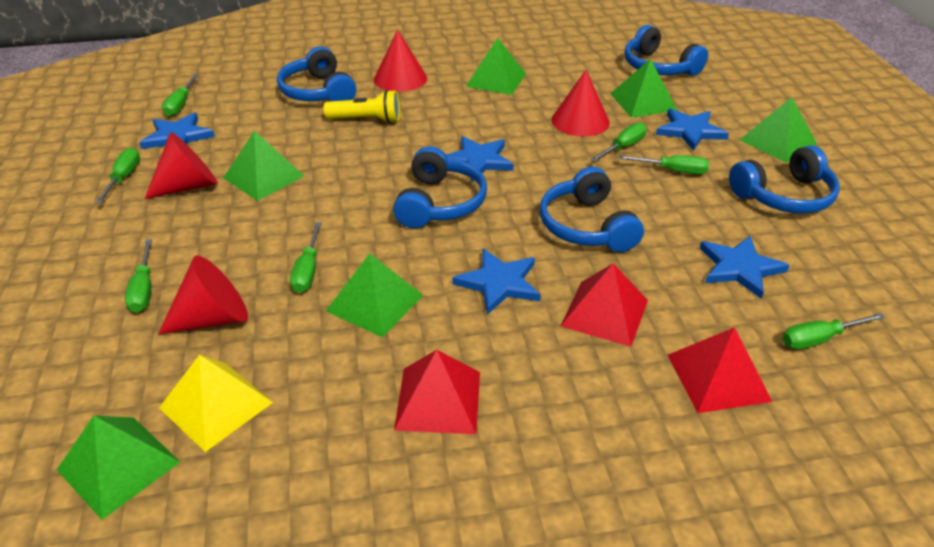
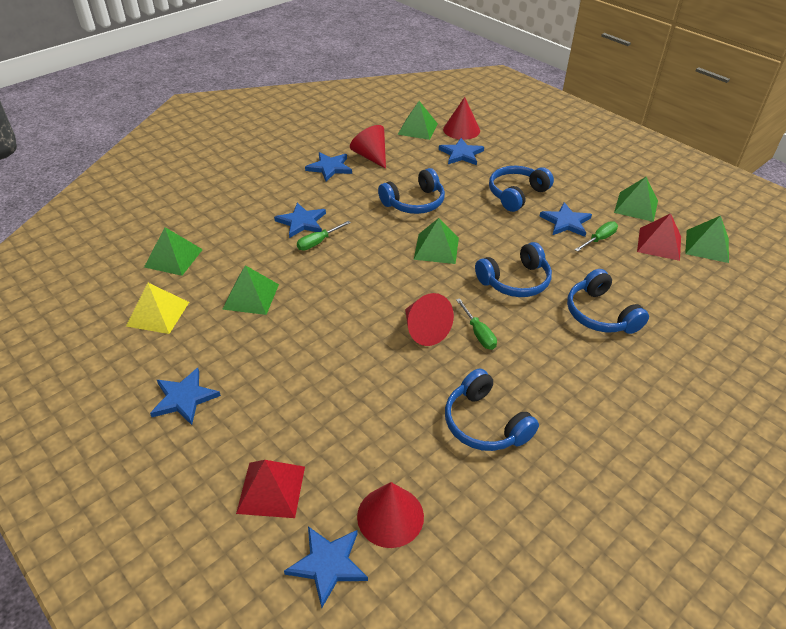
blue star: [139,113,215,149] [446,136,514,183] [452,249,541,315] [656,108,729,151] [700,236,790,299] = 5 -> [150,368,221,425] [274,203,326,238] [284,526,368,608] [305,152,352,181] [439,138,484,165] [540,202,592,237] = 6
green screwdriver: [95,148,140,204] [125,239,152,313] [162,74,199,116] [290,222,322,293] [590,122,647,162] [618,155,709,174] [783,313,885,349] = 7 -> [297,221,351,251] [456,298,497,350] [575,221,618,252] = 3
red pyramid: [394,350,480,434] [561,264,648,347] [668,327,772,413] = 3 -> [236,460,305,518] [637,213,681,261] = 2
yellow flashlight: [324,90,400,123] = 1 -> none = 0

